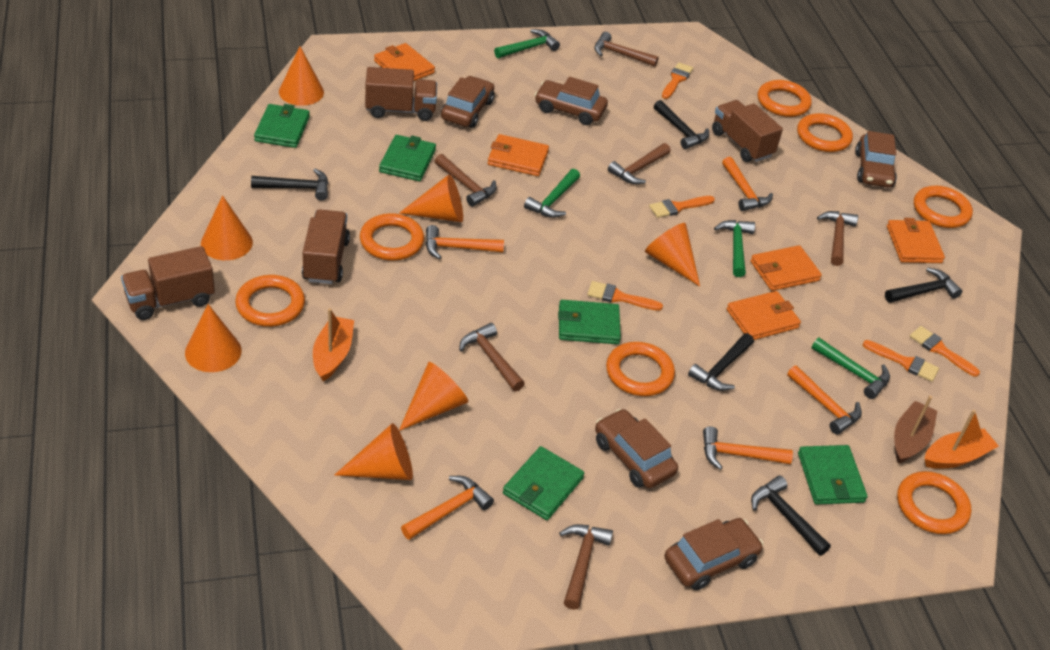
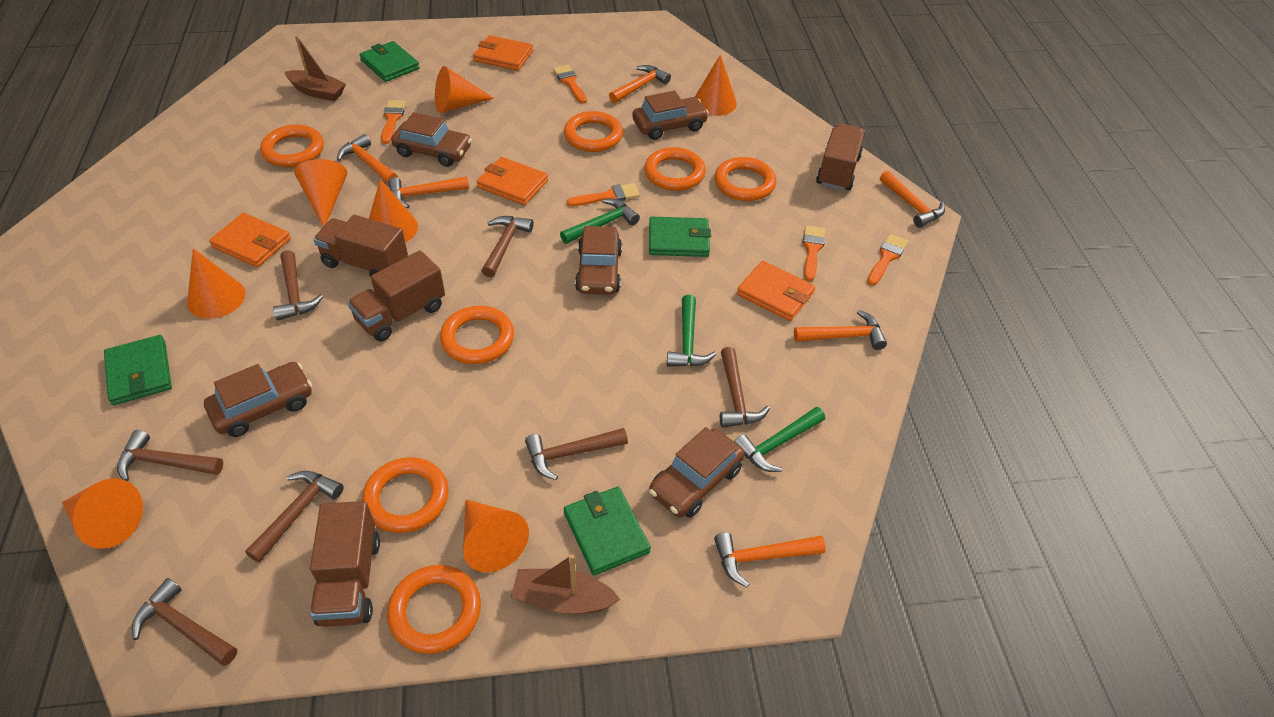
black hammer: [251,169,328,201] [654,100,709,149] [688,333,754,391] [751,475,831,556] [885,267,962,303] = 5 -> none = 0
brown boat: [894,396,937,464] = 1 -> [285,35,346,101] [511,554,621,614] = 2
brown hammer: [434,154,497,207] [459,323,525,391] [559,524,613,610] [594,32,659,67] [608,143,671,184] [817,211,858,266] = 6 -> [117,430,223,481] [132,578,237,666] [245,471,344,563] [273,250,323,321] [482,216,534,277] [525,428,628,480] [720,347,770,428] = 7
green hammer: [494,29,560,58] [524,169,580,218] [714,220,755,277] [811,338,890,399] = 4 -> [560,199,640,244] [667,295,716,367] [734,407,825,472] = 3
green wallet: [254,104,310,148] [379,135,436,181] [503,446,584,520] [558,300,621,344] [798,445,867,504] = 5 -> [104,335,172,405] [359,41,420,82] [564,486,651,575] [649,217,711,257] = 4
orange boat: [313,308,354,381] [924,410,999,469] = 2 -> none = 0
orange hammer: [401,476,494,540] [426,225,504,260] [703,426,793,470] [722,157,773,211] [787,365,862,435] = 5 -> [337,134,398,183] [388,176,469,208] [609,65,671,103] [714,532,826,587] [794,310,887,350] [880,171,945,228] = 6
orange wallet: [374,43,435,81] [488,134,549,176] [727,291,801,340] [750,245,822,291] [887,218,945,263] = 5 -> [209,213,291,267] [473,35,533,71] [477,157,548,205] [737,261,815,321] = 4

